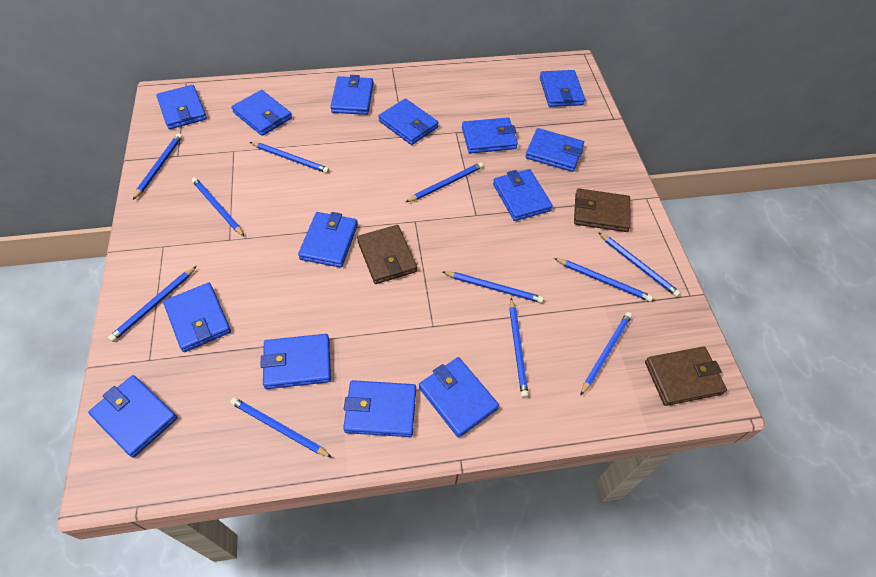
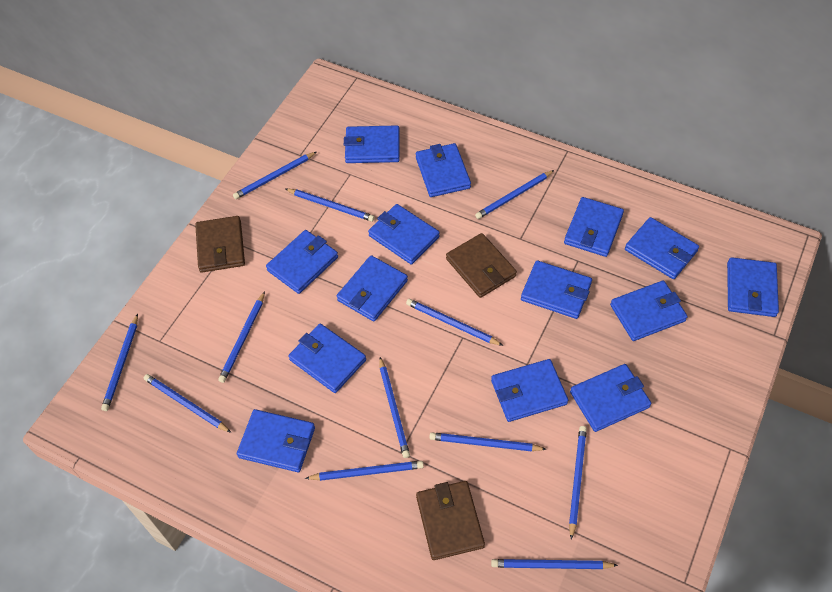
blue pencil: [108,266,197,342] [133,133,182,200] [192,178,245,237] [230,397,332,458] [250,142,329,173] [406,162,483,202] [443,271,544,303] [509,298,529,398] [554,258,653,302] [580,312,632,396] [598,232,681,297] = 11 -> [101,314,138,411] [144,374,231,433] [218,291,265,383] [233,152,316,199] [286,189,375,222] [305,461,424,481] [379,357,410,458] [406,299,503,346] [429,432,546,451] [475,170,554,219] [491,559,618,569] [569,426,587,540] = 12

